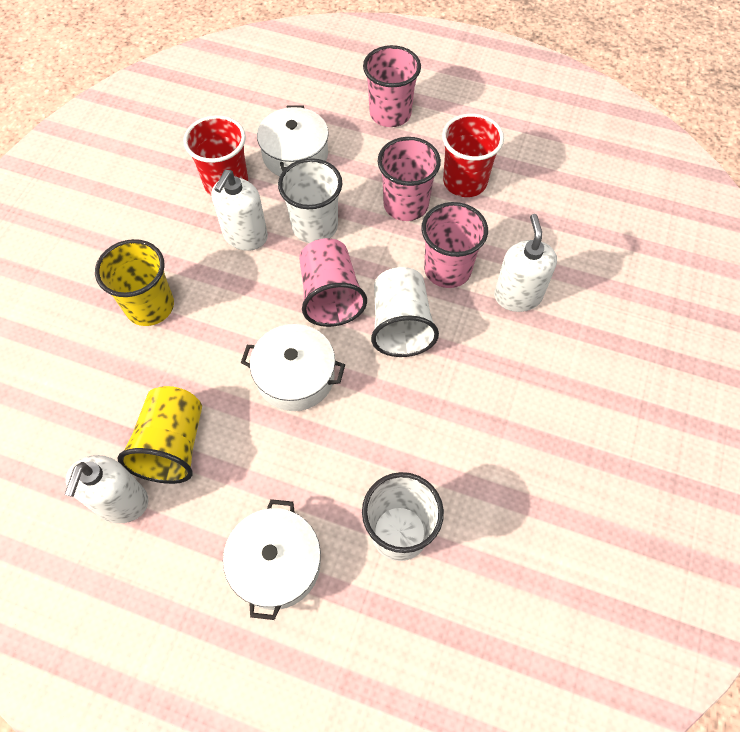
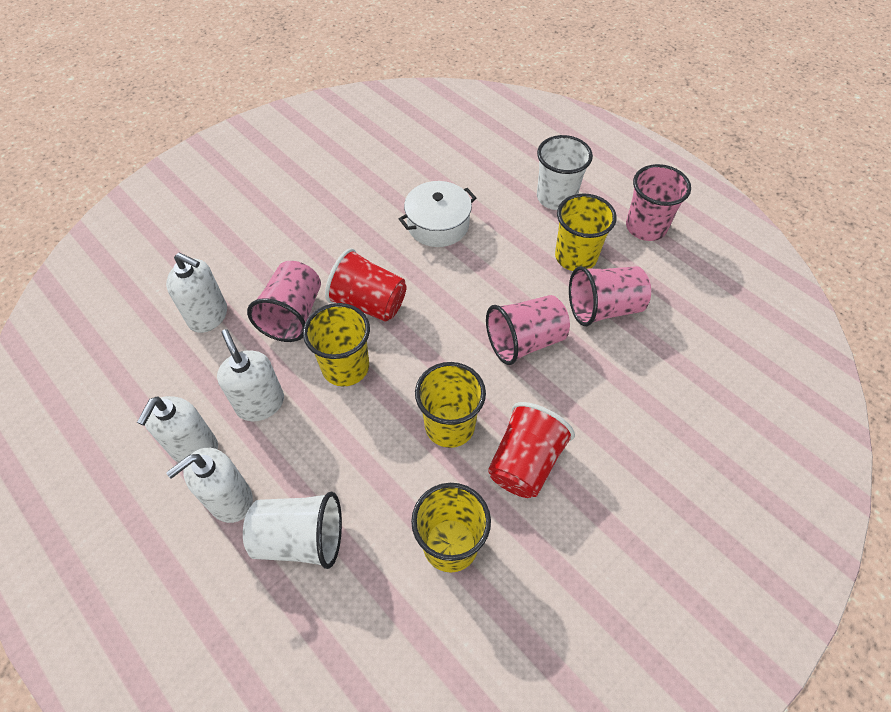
white cup: [278,158,342,243] [362,472,444,561] [371,267,439,357] = 3 -> [243,491,342,569] [537,135,593,210] = 2
white pot: [223,499,321,620] [241,324,345,411] [257,105,329,176] = 3 -> [399,181,476,247] = 1
white soap dispenser: [65,455,148,523] [211,170,268,251] [494,214,557,312] = 3 -> [137,396,218,463] [166,253,227,333] [166,448,253,523] [217,329,284,421] = 4
yellow cup: [95,239,174,326] [117,386,202,484] = 2 -> [303,303,370,386] [411,483,491,573] [415,362,486,448] [555,193,617,271] = 4

